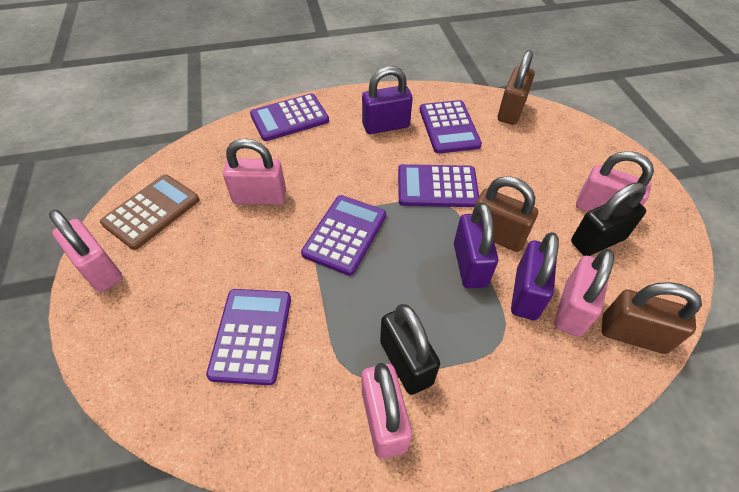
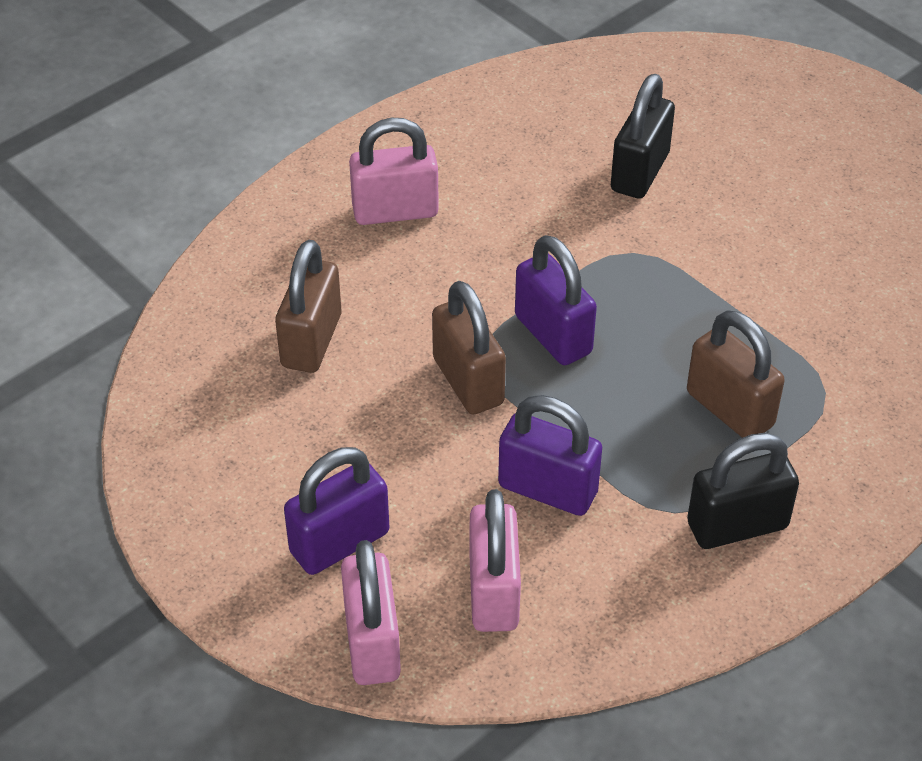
brown calculator: [100,174,200,250] = 1 -> none = 0
pink padlock: [49,210,123,292] [223,139,286,205] [362,363,412,459] [555,249,614,337] [576,151,654,212] = 5 -> [341,540,401,685] [349,118,439,225] [469,489,521,632] = 3
purple calculator: [206,289,291,385] [250,93,329,141] [301,195,386,276] [398,164,479,207] [420,100,482,154] = 5 -> none = 0

